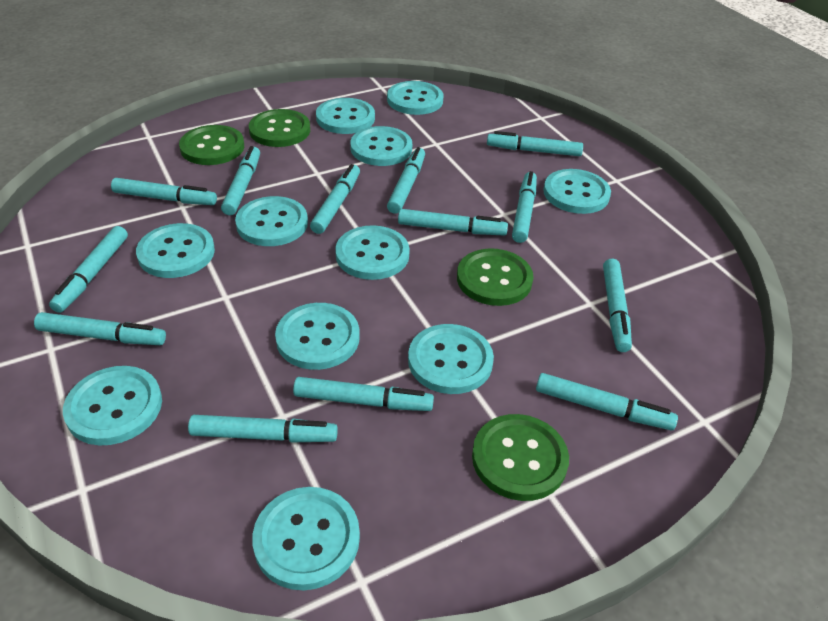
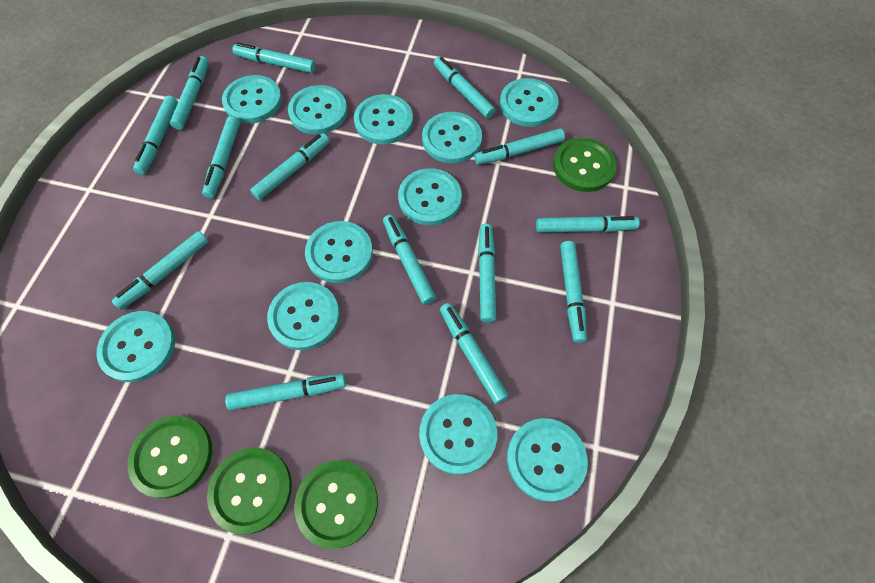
turquoise marker: [34,312,166,345] [49,226,128,313] [111,178,217,205] [188,415,338,442] [221,146,260,215] [293,377,434,411] [310,164,360,234] [387,147,425,214] [398,209,508,235] [487,131,583,156] [512,171,537,243] [536,373,678,430] [603,259,632,352] = 13 -> [112,231,208,310] [133,96,178,175] [170,56,209,130] [202,116,240,198] [225,373,346,410] [232,43,316,73] [250,133,330,200] [383,214,436,305] [434,57,496,118] [440,303,509,404] [474,128,565,165] [478,224,496,323] [536,215,640,233] [560,241,587,343] = 14

